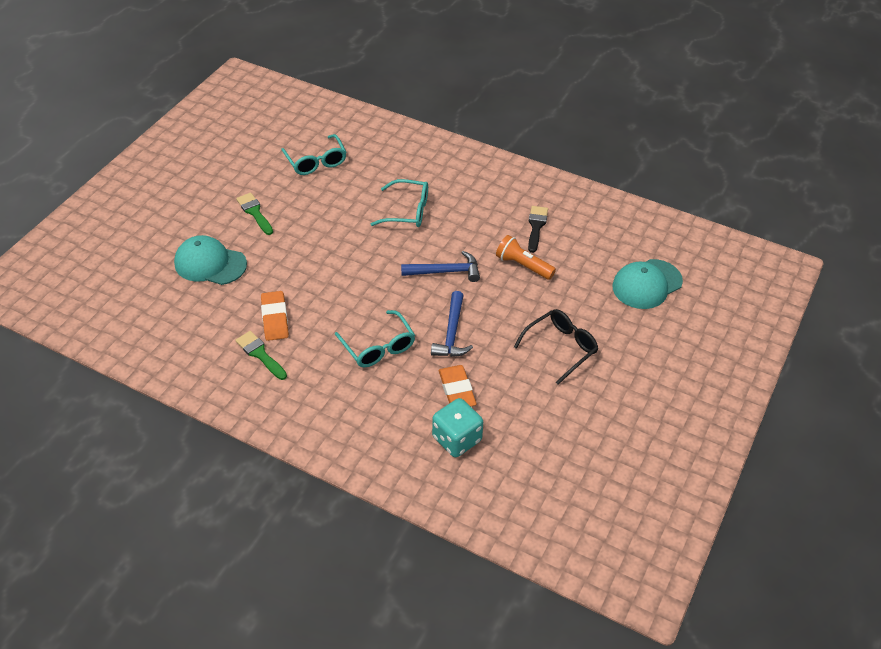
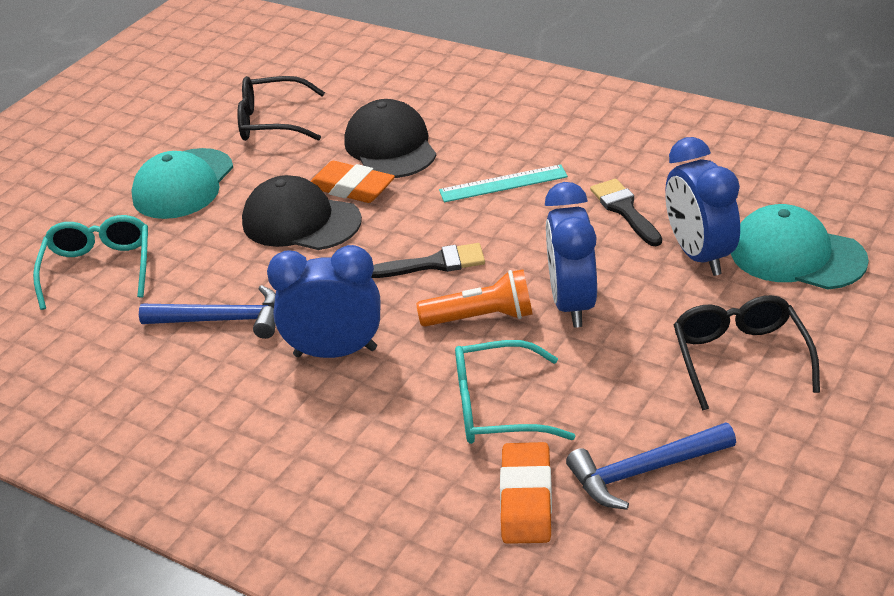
black brush: [528,206,548,253] = 1 -> [371,243,485,278] [590,179,662,246] = 2
black cap: none = 0 -> [242,175,362,250] [344,99,436,178] = 2
black glasses: [514,309,598,385] = 1 -> [237,76,325,141] [674,295,820,411] = 2
blue clock: none = 0 -> [267,245,380,358] [545,182,597,328] [665,137,740,276] = 3
green brush: [235,331,287,380] [236,193,273,235] = 2 -> none = 0
turquoise dice: [432,398,483,457] = 1 -> none = 0
turquoise glasses: [281,134,346,175] [335,310,415,367] [371,179,428,227] = 3 -> [33,215,148,310] [455,340,575,444] = 2
turquoise ruler: none = 0 -> [439,164,568,202] = 1

